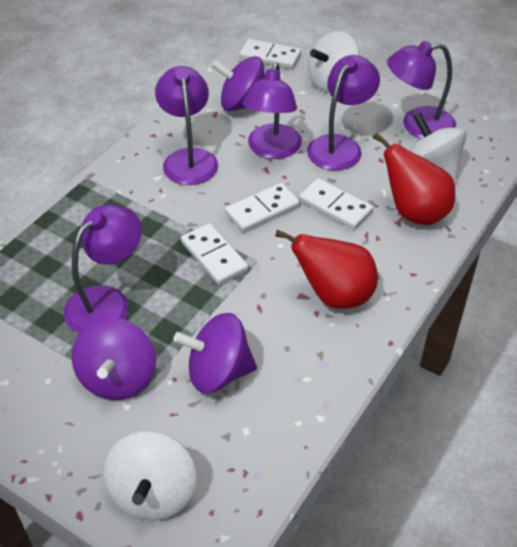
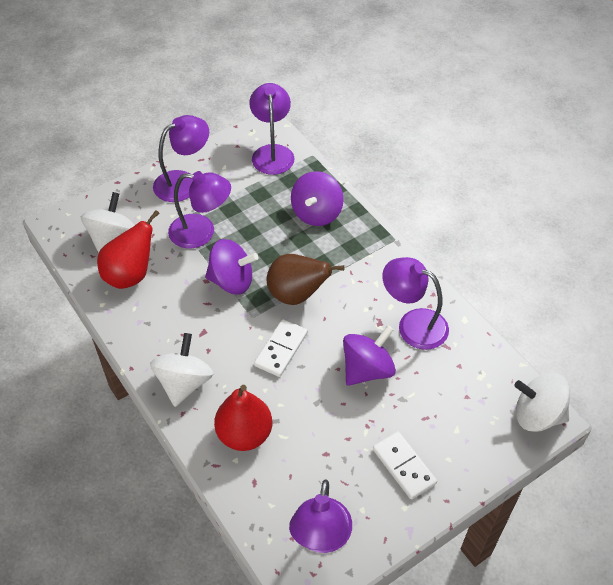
brown pear: none = 0 -> [266,254,345,305] = 1
white domino: [181,223,248,285] [225,183,300,232] [239,39,301,69] [299,178,373,230] = 4 -> [254,319,308,377] [373,431,437,499] = 2

